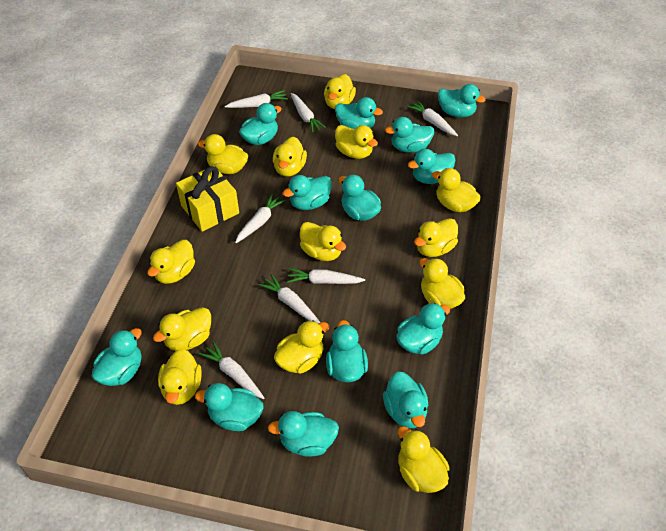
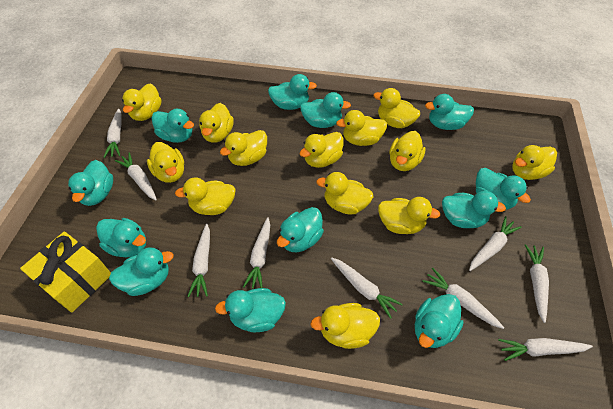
turquoise duck: [91,328,142,386] [195,383,264,431] [239,103,282,145] [268,411,339,456] [283,175,332,210] [326,320,368,382] [335,97,383,129] [338,175,381,221] [383,372,428,428] [385,117,434,153] [396,303,450,355] [408,149,456,184] [438,84,486,118] = 13 -> [68,160,113,206] [96,218,146,257] [109,247,174,296] [152,109,194,143] [215,288,286,332] [268,74,317,110] [277,207,324,252] [300,92,351,128] [415,294,464,348] [425,94,474,130] [442,191,506,228] [476,168,531,210] = 12
white carrot: [199,342,265,399] [225,90,288,108] [235,194,286,243] [258,274,320,323] [287,268,365,284] [290,93,326,132] [407,100,458,136] = 7 -> [103,109,122,158] [115,153,157,200] [187,223,210,297] [243,217,270,288] [331,257,403,319] [422,268,504,329] [469,216,522,271] [498,338,593,361] [525,244,549,323] = 9

